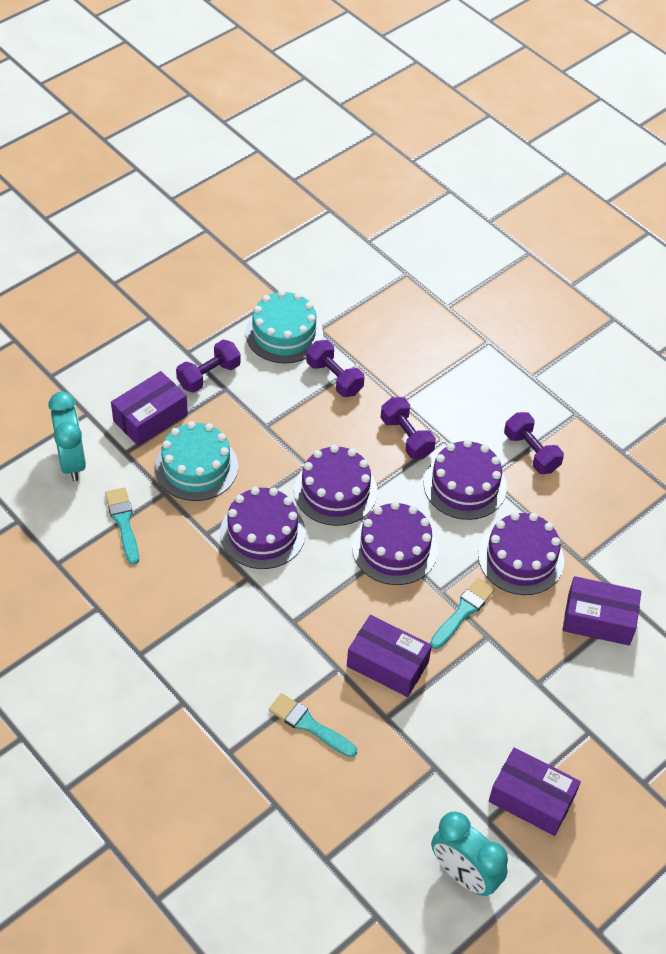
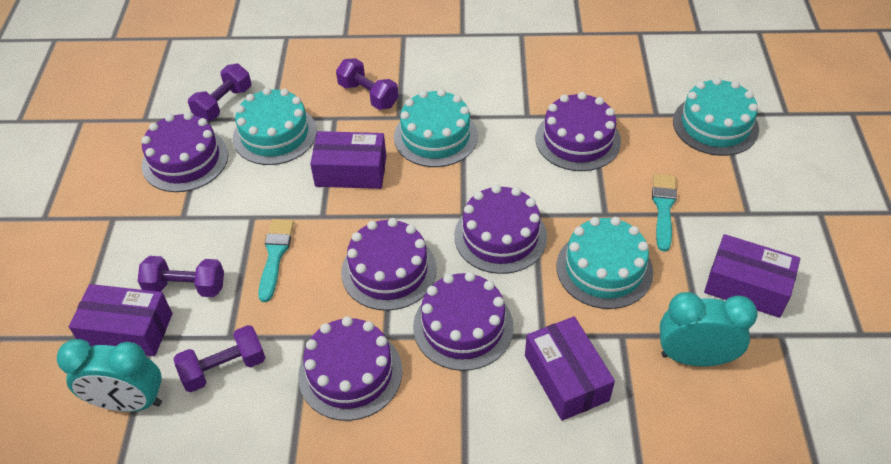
purple cake: [220,487,306,569] [294,445,378,526] [352,501,438,585] [424,439,507,520] [478,512,564,595] = 5 -> [141,112,228,192] [298,316,403,421] [341,218,437,311] [413,272,514,371] [454,185,547,274] [536,92,621,171] = 6
turquoise brush: [105,488,139,565] [269,693,357,757] [430,578,495,649] = 3 -> [258,219,294,302] [652,174,677,251] = 2
turquoise cake: [155,421,238,501] [245,290,323,364] = 2 -> [233,88,317,165] [394,89,478,167] [556,217,653,309] [673,77,759,156] = 4

